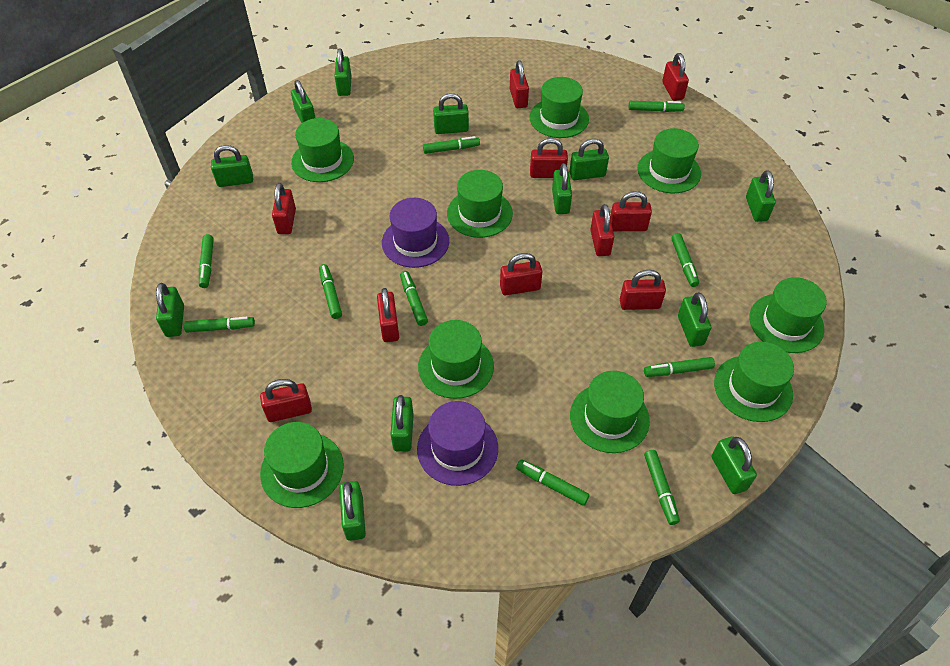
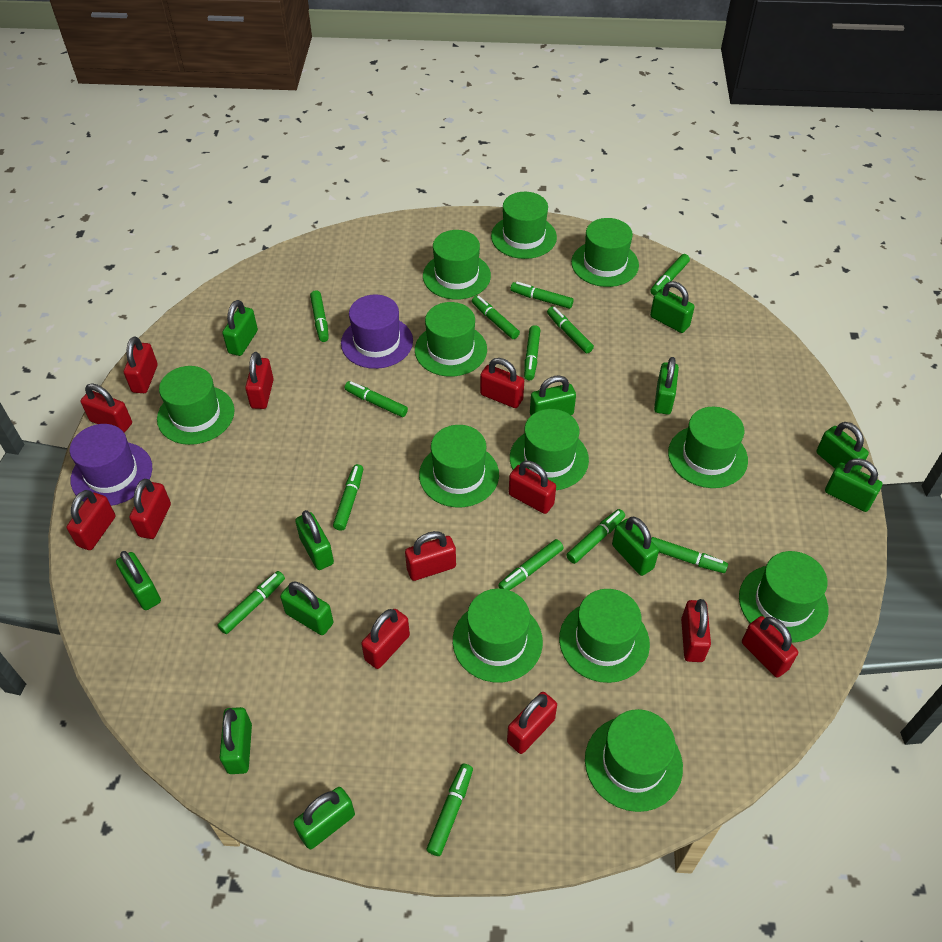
green hat: [260,422,344,508] [291,118,354,182] [418,320,494,399] [447,170,513,238] [529,77,589,138] [570,371,650,453] [638,128,701,193] [714,342,794,422] [749,277,827,353] = 9 -> [157,366,235,445] [415,302,487,377] [419,425,499,507] [423,230,491,300] [453,589,543,683] [491,192,557,259] [510,409,589,490] [559,589,650,683] [571,218,639,287] [585,709,683,812] [668,407,748,488] [739,551,828,642] = 12
green marker: [184,317,255,332] [199,234,214,288] [319,264,342,319] [400,271,428,326] [423,136,480,154] [516,460,590,506] [629,101,685,112] [644,357,715,377] [644,450,680,525] [671,233,699,287] = 10 -> [217,571,285,634] [310,290,329,342] [333,464,363,531] [345,381,408,417] [426,763,473,856] [472,295,520,339] [498,539,564,590] [511,282,574,309] [524,325,540,380] [547,307,594,353] [566,509,625,564] [650,254,690,295] [651,537,728,573] = 13
red padlock: [260,379,312,422] [272,183,296,234] [377,288,399,342] [500,253,542,295] [510,60,529,108] [530,138,568,178] [590,204,614,256] [610,191,652,231] [620,270,666,310] [662,53,689,101] = 10 -> [67,490,116,550] [81,383,132,432] [124,336,158,393] [129,479,171,539] [245,352,274,409] [361,609,410,669] [405,531,456,581] [480,358,524,408] [507,692,557,754] [509,461,556,514] [681,599,711,662] [742,616,798,678] = 12

